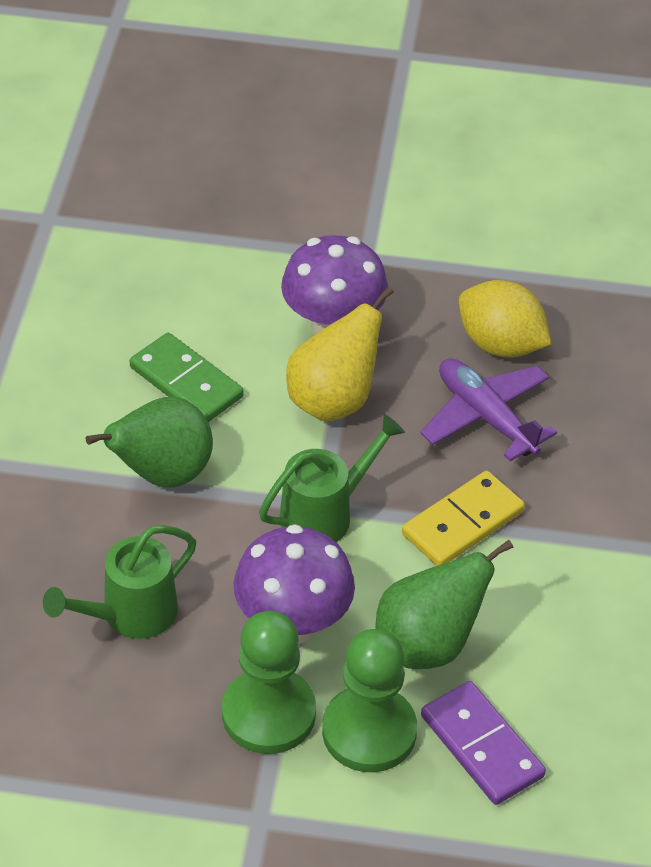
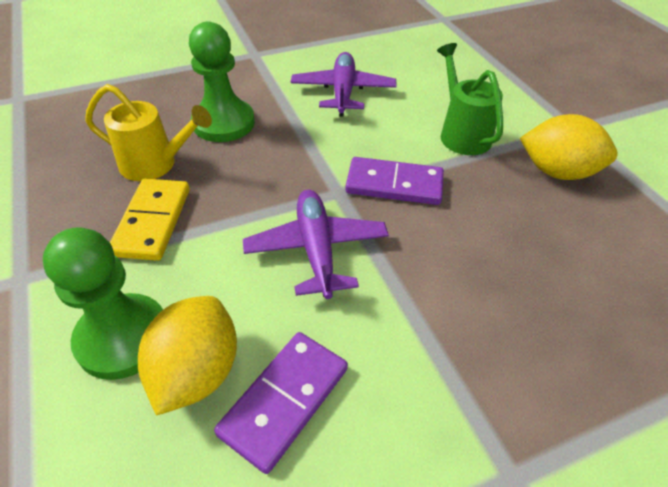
green domino: [130,333,244,422] = 1 -> none = 0
green pear: [86,397,213,488] [375,540,514,669] = 2 -> none = 0
green watering can: [43,525,196,639] [259,414,405,542] = 2 -> [437,43,503,155] = 1
purple domino: [421,681,546,805] = 1 -> [214,332,348,474] [345,157,444,205] = 2
purple mushroom: [233,524,355,644] [281,235,388,335] = 2 -> none = 0
purple plane: [421,359,557,461] = 1 -> [243,190,389,299] [291,52,397,117] = 2
yellow lemon: [459,280,551,357] = 1 -> [138,296,237,416] [520,114,617,180] = 2
yellow pear: [286,286,394,422] = 1 -> none = 0
yellow watering can: none = 0 -> [85,84,212,181] = 1

